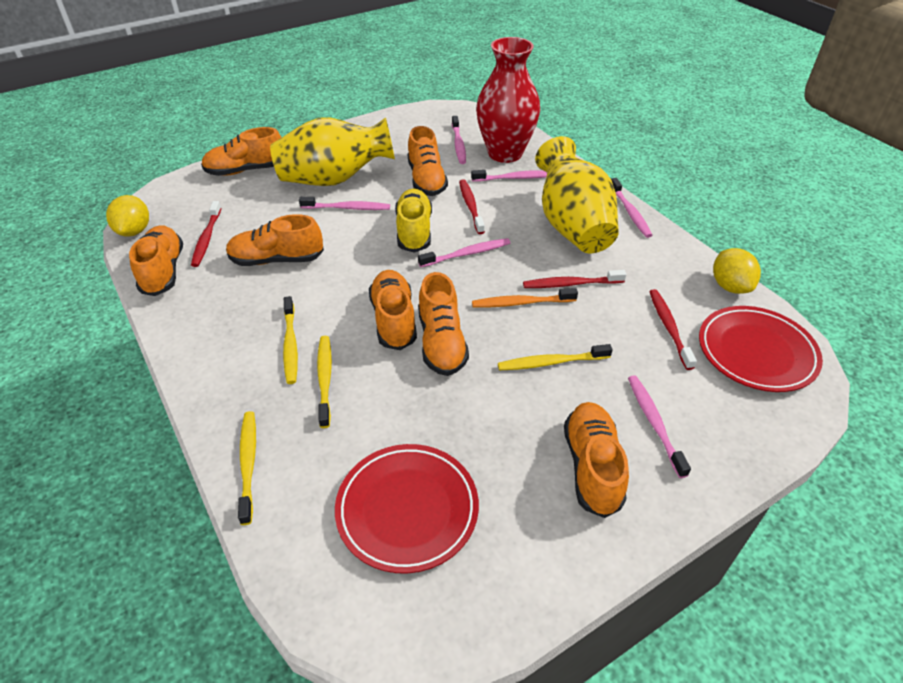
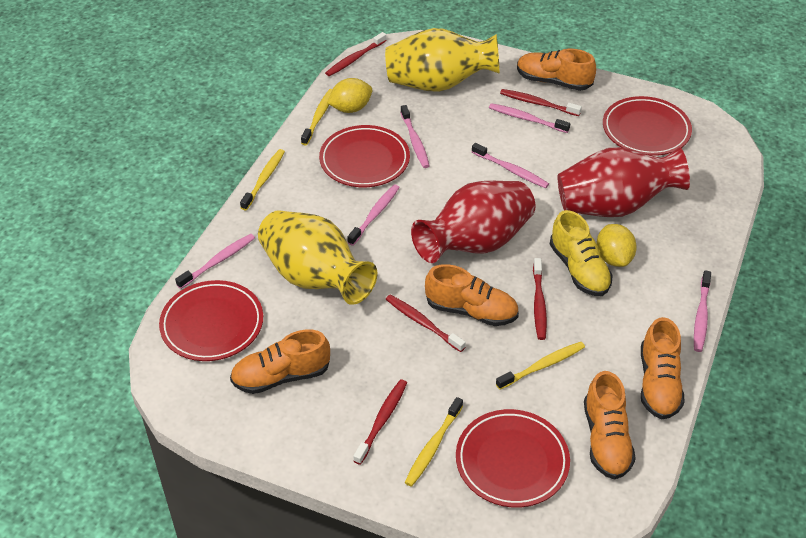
orange shoe: [129,225,183,296] [201,127,282,176] [226,214,324,266] [369,270,417,350] [408,126,448,196] [418,272,469,376] [564,402,629,518] = 7 -> [230,329,330,394] [425,264,519,326] [517,49,596,91] [584,371,636,480] [641,317,684,419] = 5
orange toothbrush: [472,288,578,308] = 1 -> none = 0
red plate: [335,444,479,573] [699,306,823,392] = 2 -> [159,280,263,361] [319,125,410,187] [456,409,570,507] [603,96,692,156] = 4
red toothbrush: [191,201,221,267] [459,179,485,234] [523,270,626,288] [649,289,697,370] = 4 -> [325,32,387,76] [354,379,407,465] [386,295,466,352] [500,89,582,116] [533,258,547,340] = 5
red vase: [476,37,540,163] = 1 -> [411,181,535,263] [558,147,690,217] = 2

